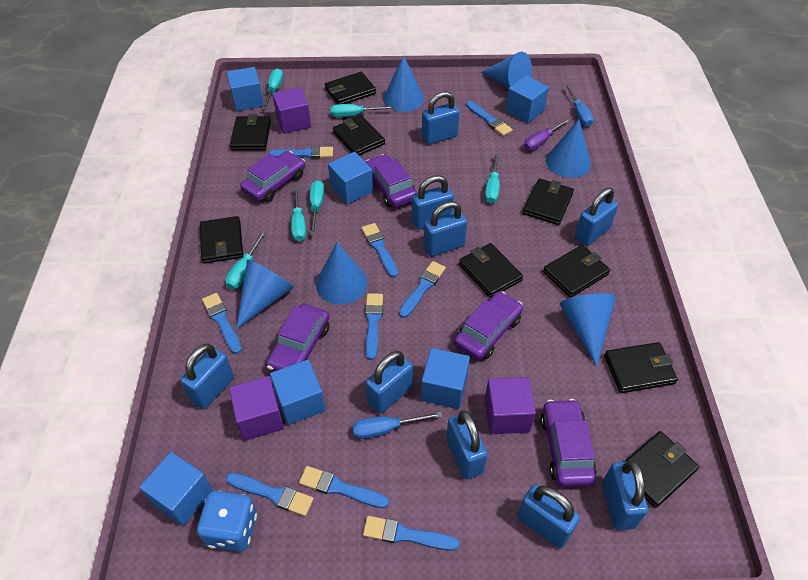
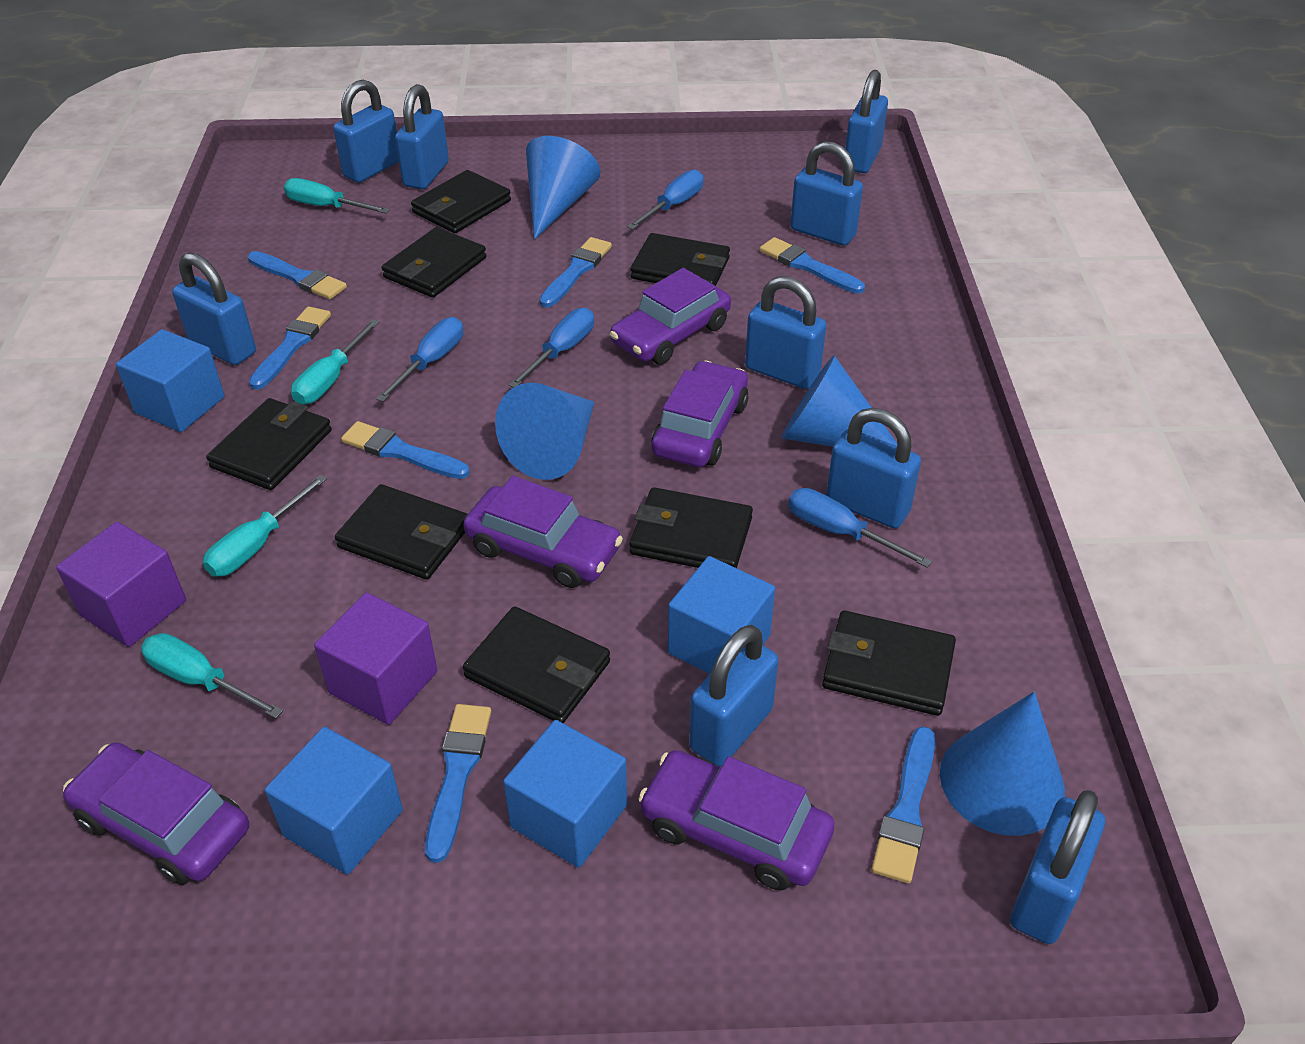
black wallet: [200,216,243,264] [230,114,271,151] [325,72,376,104] [333,116,385,155] [459,243,523,298] [523,178,574,225] [543,245,610,298] [604,342,678,393] [624,431,699,508] = 9 -> [206,398,332,490] [335,484,468,580] [381,227,487,298] [411,170,511,233] [463,606,610,723] [629,487,753,568] [630,233,730,286] [822,610,956,716] = 8
blue brush: [202,293,242,354] [226,473,314,516] [269,146,333,159] [299,466,389,508] [362,223,398,278] [363,516,460,551] [365,293,383,360] [399,261,446,318] [466,101,513,136] = 9 -> [248,251,347,299] [249,306,331,390] [341,421,470,479] [425,704,491,863] [539,237,612,308] [760,237,865,294] [871,727,935,883] = 7
blue cone: [236,260,294,330] [316,242,368,304] [383,55,424,112] [481,52,532,89] [546,119,591,178] [560,294,616,367] = 6 -> [495,383,595,480] [526,136,600,240] [782,355,897,447] [940,692,1065,836] = 4
blue cube: [139,452,213,526] [227,67,264,111] [270,360,325,425] [328,152,373,204] [421,348,470,409] [506,75,549,123] = 6 -> [116,329,225,432] [265,727,403,875] [503,720,627,868] [668,556,775,674] = 4
blue dice: [197,491,257,552] = 1 -> none = 0
blue screwdriver: [352,412,443,439] [565,84,594,126] = 2 -> [376,317,463,402] [509,308,594,388] [627,170,703,230] [788,488,932,568] = 4
purple cube: [229,376,284,441] [272,87,311,134] [485,377,536,434] = 3 -> [56,522,186,647] [314,592,437,725] = 2
purple screwdriver: [524,118,571,151] = 1 -> none = 0
turquoise screwdriver: [225,231,266,289] [262,68,283,110] [291,186,306,241] [310,180,324,235] [331,104,394,117] [485,153,500,204] = 6 -> [141,633,283,718] [203,474,327,577] [284,178,390,214] [291,319,380,405] = 4

